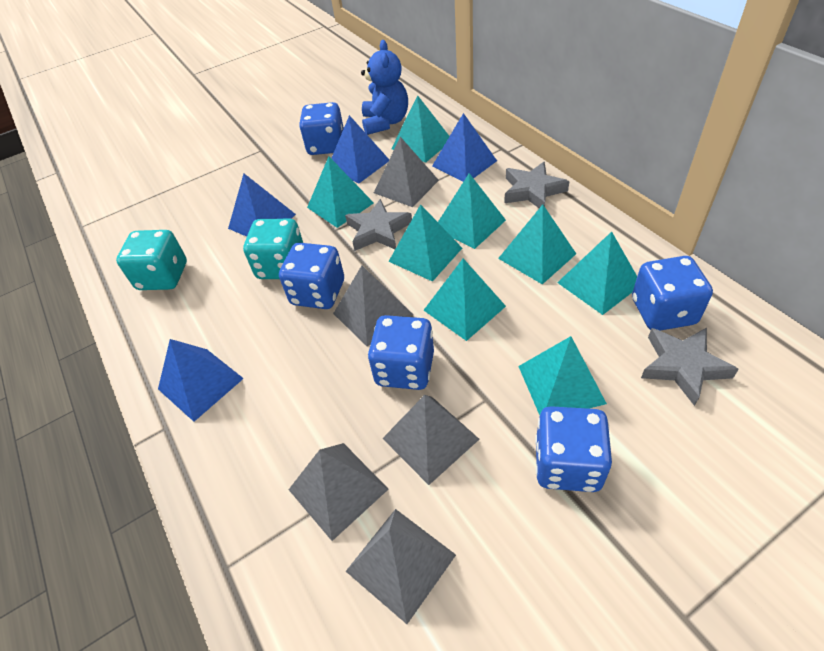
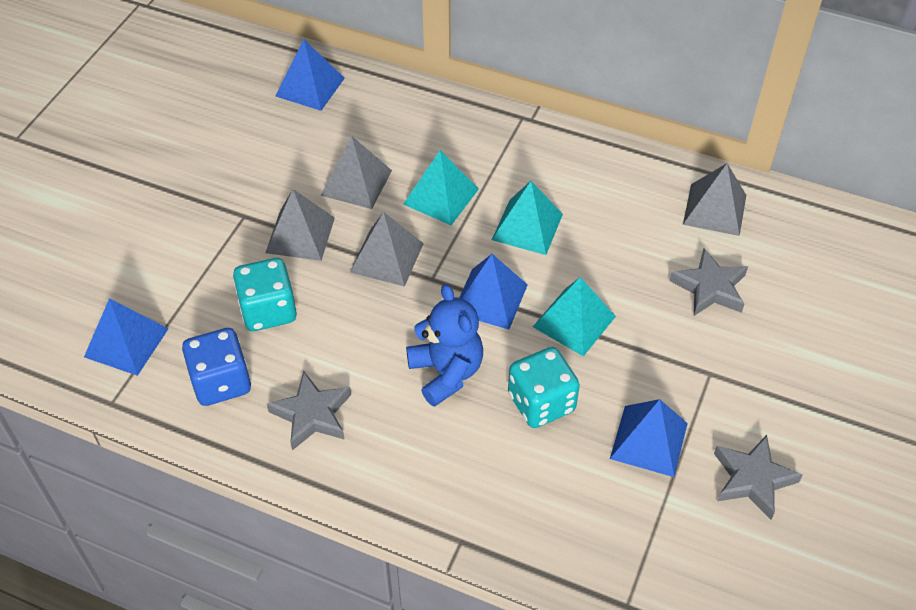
blue dice: [279,243,344,309] [299,102,344,155] [368,315,434,390] [535,406,612,492] [632,256,713,331] = 5 -> [182,328,251,406] = 1
grey pyramid: [289,443,388,541] [333,266,413,347] [346,509,456,624] [374,137,439,207] [382,395,479,485] = 5 -> [265,189,335,261] [320,136,392,209] [350,212,424,287] [683,163,746,236] = 4
turquoise pyramid: [307,156,374,228] [388,204,462,282] [391,95,449,163] [424,258,506,341] [438,173,506,249] [498,205,576,284] [518,336,607,415] [557,232,637,315] = 8 -> [403,150,479,225] [492,181,563,255] [533,277,616,357] = 3

